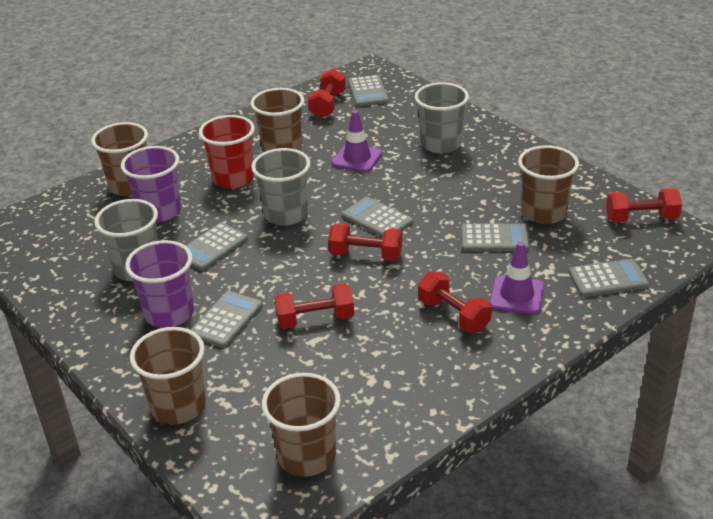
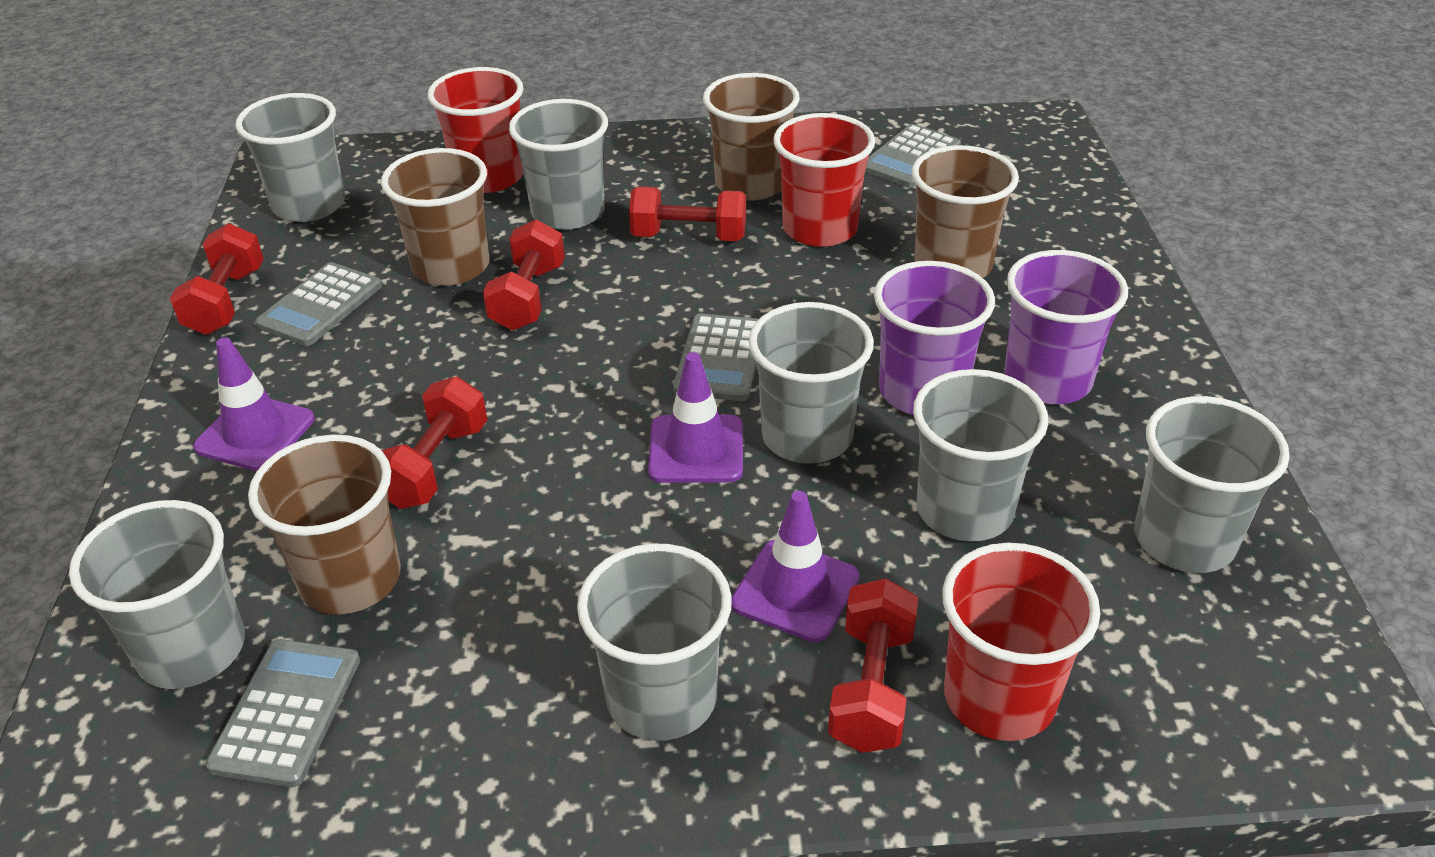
brown cup: [91,122,148,196] [130,327,206,424] [251,88,304,152] [262,373,341,477] [518,145,579,224] = 5 -> [248,434,401,614] [381,148,489,286] [703,73,800,201] [912,145,1019,278] = 4
grey calculator: [186,222,248,271] [190,291,263,348] [342,197,413,237] [348,75,389,107] [461,223,530,251] [568,259,649,297] = 6 -> [205,639,360,787] [255,262,382,346] [673,313,759,401] [865,124,961,188] = 4
grey cup: [94,199,158,281] [251,148,311,226] [415,82,469,154] = 3 -> [69,500,245,689] [236,93,345,222] [509,99,608,230] [577,544,732,741] [749,302,874,464] [913,369,1048,542] [1134,396,1290,573] = 7
purple traffic cone: [332,110,382,172] [489,242,544,314] = 2 -> [193,337,314,471] [648,352,743,483] [731,491,860,642] = 3
red cup: [199,115,255,189] = 1 -> [428,67,524,193] [773,113,875,247] [942,543,1100,741] = 3

